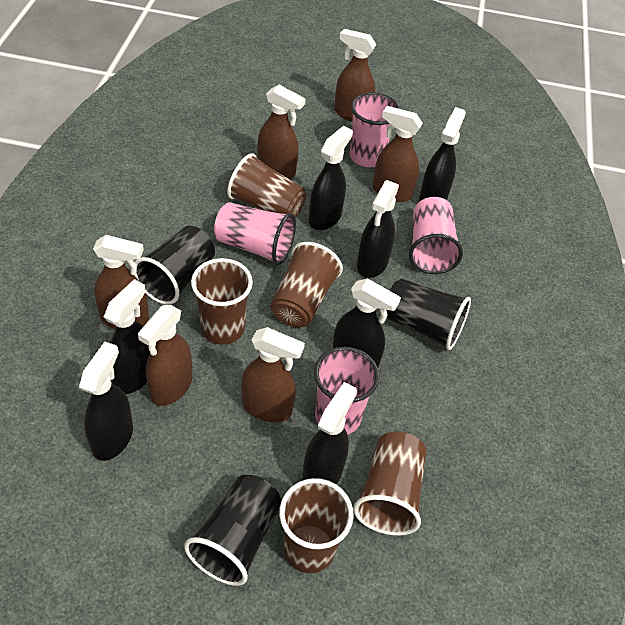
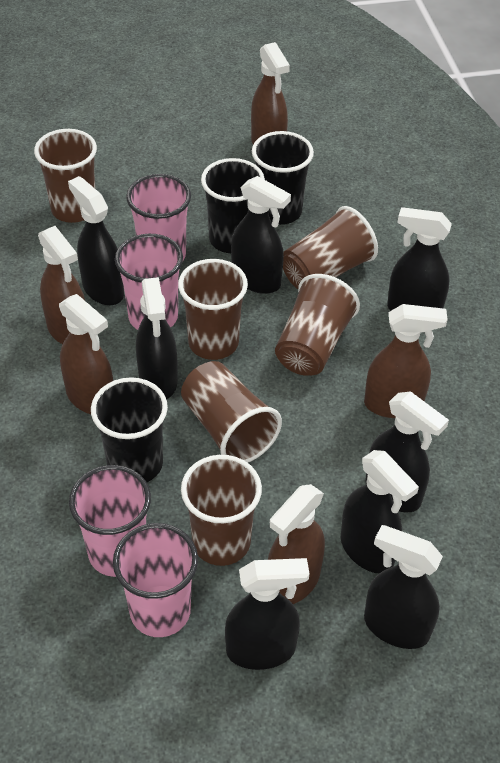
black spray bottle: [79,342,133,461] [104,279,150,394] [302,382,357,485] [309,126,353,230] [333,278,401,367] [357,180,399,278] [419,107,466,201] = 7 -> [68,176,124,306] [136,277,178,399] [225,558,310,670] [231,176,291,294] [340,450,419,573] [364,525,443,649] [365,391,449,512] [387,207,452,311] = 8
brown cup: [191,258,253,344] [227,153,306,218] [270,242,343,327] [279,478,354,573] [353,432,427,536] = 5 -> [34,129,97,223] [178,259,248,360] [181,361,282,463] [181,455,262,566] [275,274,360,376] [283,206,378,289] = 6
brown spray bottle: [93,235,149,329] [138,305,192,406] [241,327,305,422] [257,85,306,179] [334,29,377,122] [373,106,423,202] = 6 -> [38,226,85,344] [59,294,113,414] [251,42,290,144] [268,484,325,604] [364,304,448,418] = 5

